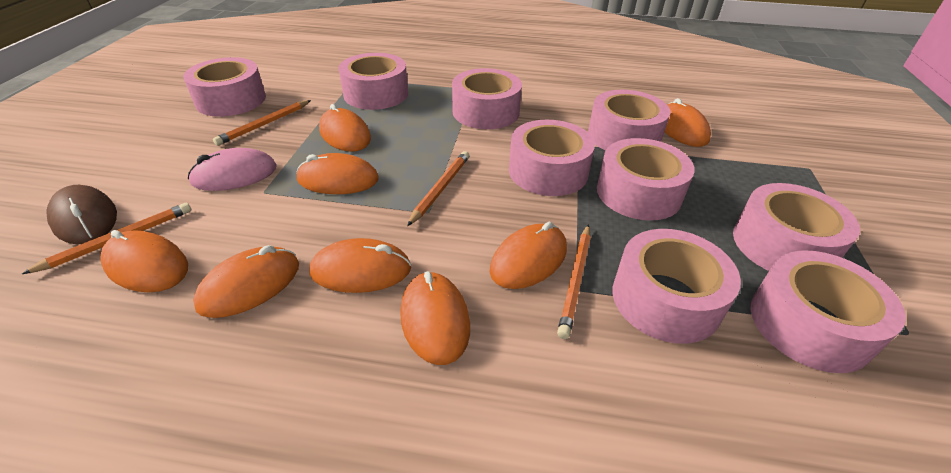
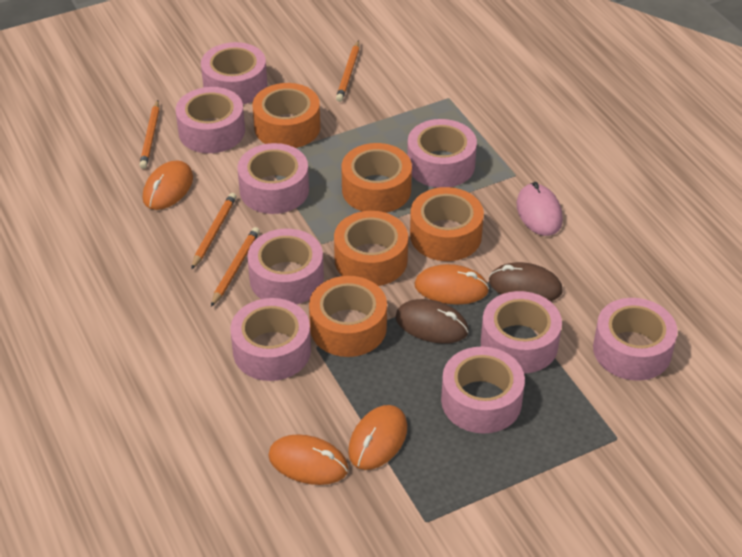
brown mouse: [46,185,117,245] = 1 -> [395,299,469,344] [489,262,563,301] = 2
orange mouse: [100,230,188,292] [193,245,299,318] [296,153,378,194] [310,238,411,293] [319,104,371,151] [400,271,470,365] [490,222,567,289] [665,98,711,147] = 8 -> [143,160,193,210] [268,434,348,485] [348,405,407,470] [414,264,489,305] = 4
orange tape: none = 0 -> [253,83,320,148] [309,276,387,357] [334,211,408,286] [341,143,412,213] [410,187,484,261] = 5

